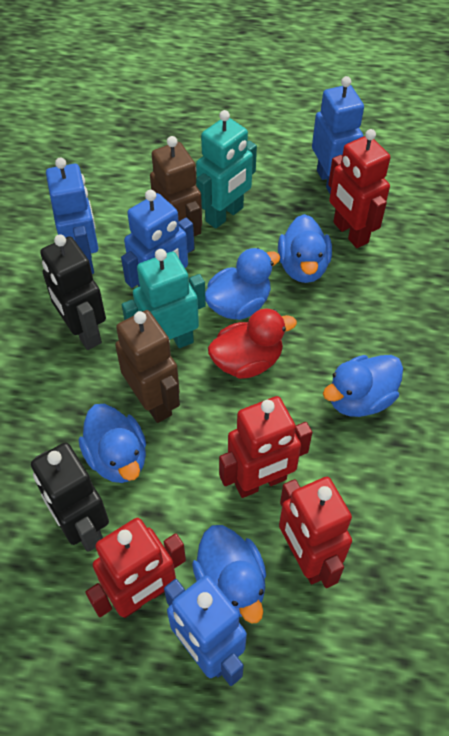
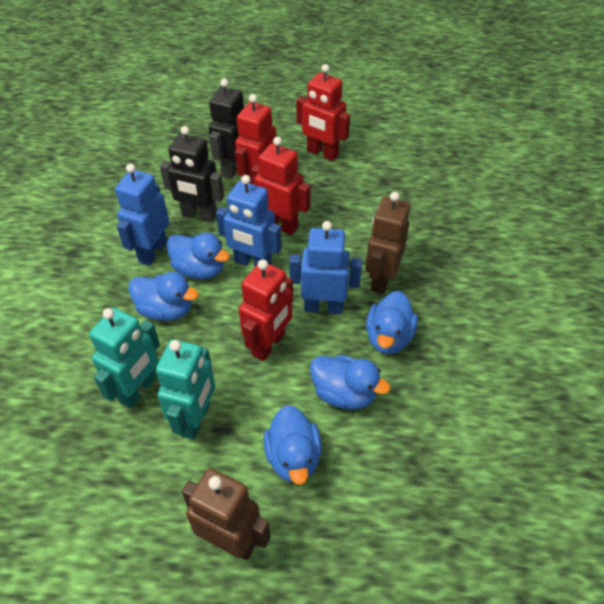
blue robot: [46,157,99,274] [121,190,194,288] [164,575,247,686] [312,76,364,194] = 4 -> [115,164,169,266] [216,175,281,268] [289,221,362,314] = 3
red duck: [208,308,297,379] = 1 -> none = 0

